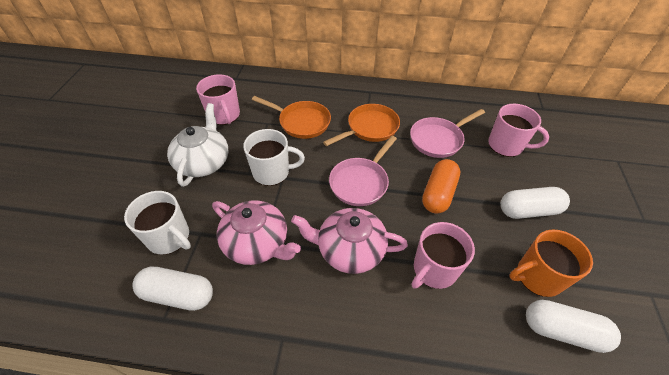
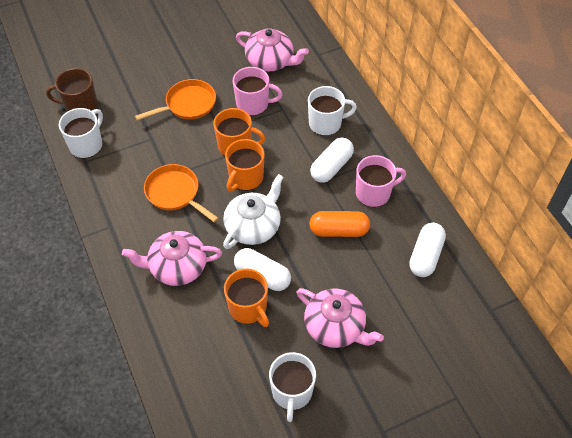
brown mug: none = 0 -> [46,68,97,112] = 1
orange mug: [509,230,593,297] = 1 -> [213,108,265,156] [224,269,269,327] [225,139,264,192] = 3
pink mug: [196,74,240,125] [412,222,475,289] [488,104,549,157] = 3 -> [233,67,283,116] [356,155,406,207] = 2
pink pan: [329,136,397,206] [410,109,485,158] = 2 -> none = 0
pink teapot: [212,200,301,265] [291,208,408,274] = 2 -> [122,231,222,286] [236,28,309,71] [297,288,384,348] = 3
white mug: [124,191,191,255] [243,129,305,186] = 2 -> [59,108,103,159] [269,352,316,422] [308,86,357,136] = 3

